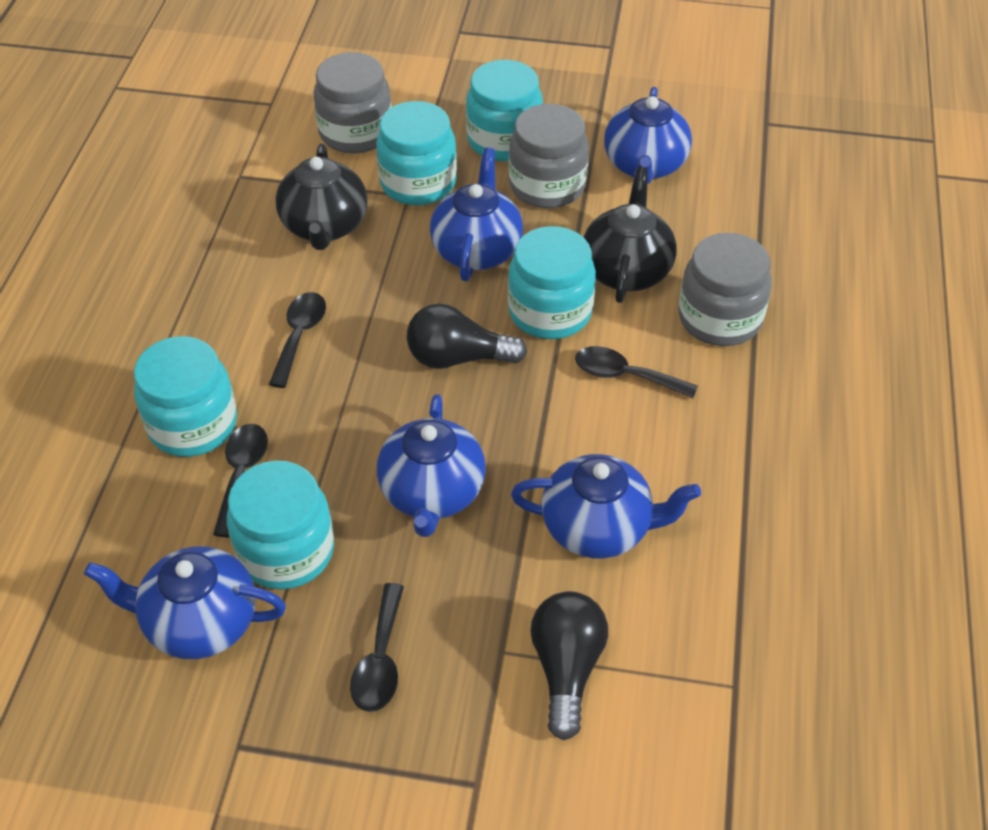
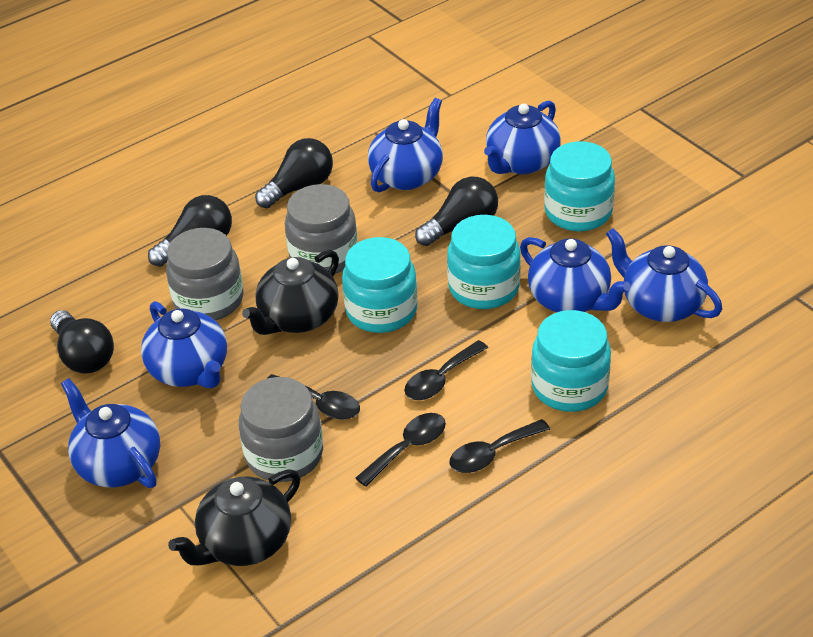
black light bulb: [407,304,527,369] [530,591,608,740] = 2 -> [50,310,114,374] [148,195,232,267] [255,138,333,208] [415,177,498,246] = 4
blue teapot: [84,546,286,659] [377,394,486,537] [430,148,523,281] [511,454,701,558] [604,87,692,184] = 5 -> [61,378,160,488] [141,301,227,388] [368,98,443,192] [484,101,561,174] [520,237,631,312] [606,228,722,322] = 6
turquoise jar: [134,336,237,457] [227,461,334,589] [376,101,457,206] [466,60,543,161] [508,226,596,339] = 5 -> [342,237,418,333] [447,215,521,309] [531,310,611,412] [544,141,615,231] = 4

